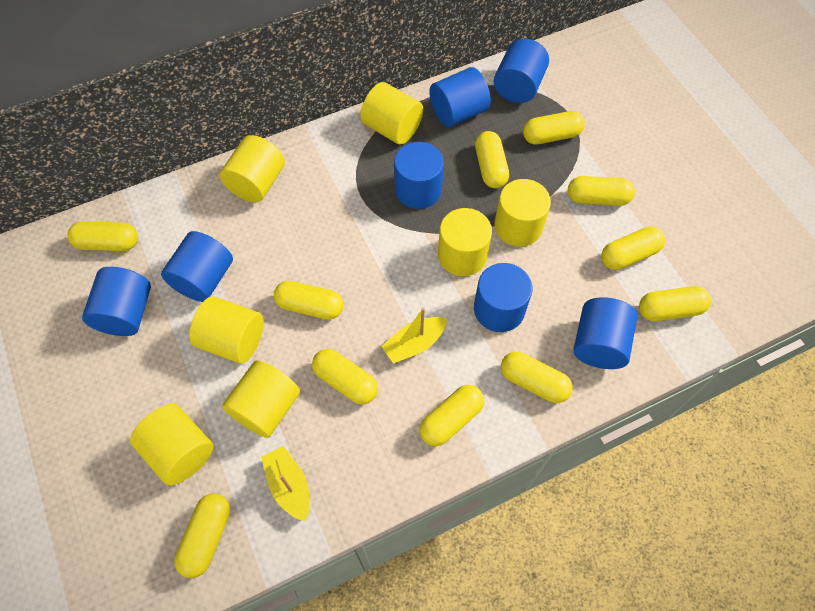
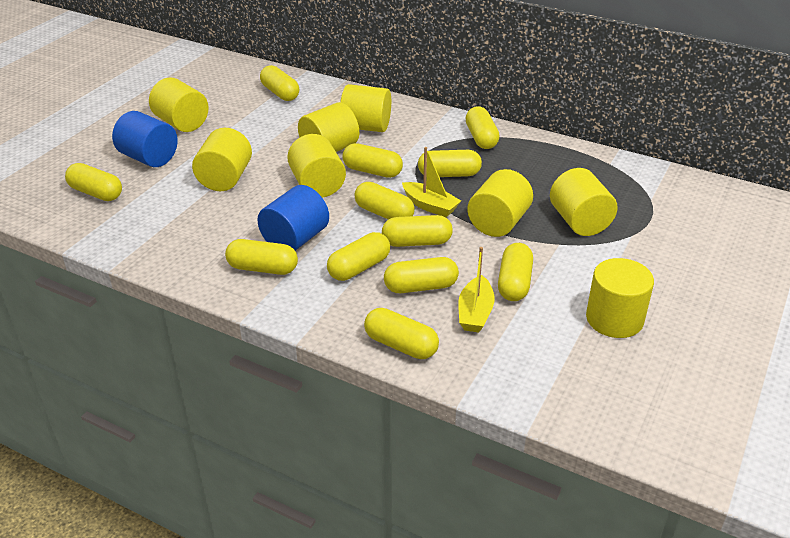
blue cylinder: [82,267,151,336] [161,231,233,302] [394,142,444,209] [429,67,491,127] [474,263,532,332] [494,39,549,103] [574,297,637,369] = 7 -> [112,111,178,167] [257,185,329,251] = 2
yellow capsule: [68,221,138,251] [174,493,230,578] [274,281,344,320] [312,349,378,405] [420,385,484,446] [475,131,509,188] [501,352,573,403] [523,111,585,145] [568,176,635,206] [601,226,665,270] [639,286,711,321] = 11 -> [65,163,122,201] [225,239,298,275] [260,65,299,101] [327,232,390,281] [343,143,403,178] [354,182,415,220] [364,308,439,359] [382,215,453,247] [384,257,459,293] [418,150,482,177] [465,106,500,149] [498,243,533,301] = 12
yellow cylinder: [130,404,214,486] [189,296,264,364] [220,135,285,203] [222,360,300,438] [360,82,423,145] [438,208,492,276] [494,179,551,247] = 7 -> [149,77,209,132] [192,128,252,191] [287,134,346,198] [298,102,359,152] [341,84,391,132] [467,169,533,237] [550,168,618,236] [586,258,654,338] = 8

